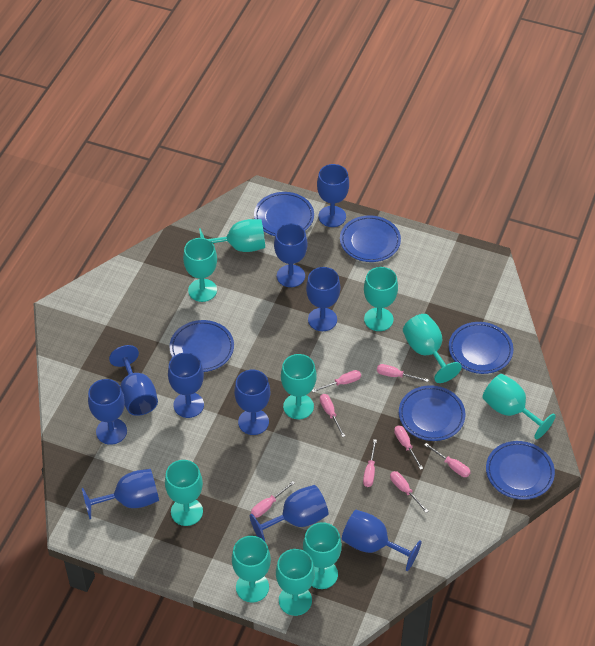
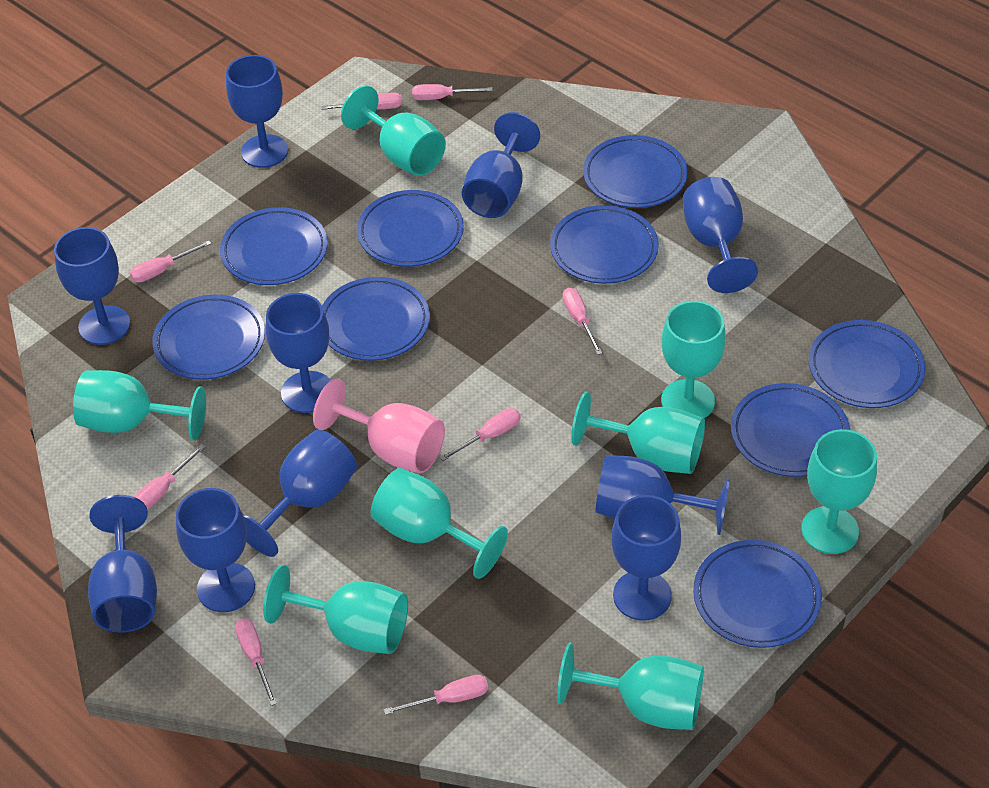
blue plate: [169,320,234,372] [254,192,314,236] [340,215,401,262] [399,385,465,441] [449,322,513,374] [486,441,555,500] = 6 -> [152,295,265,380] [220,207,328,285] [322,277,430,361] [357,190,464,267] [550,205,659,284] [583,135,688,208] [693,540,822,648] [731,383,850,477] [809,320,925,408] = 9
pink goblet: none = 0 -> [313,378,445,473] = 1
turquoise goblet: [165,460,203,526] [183,238,217,302] [199,219,265,252] [232,536,271,603] [276,549,315,616] [281,354,317,419] [303,522,342,589] [364,267,398,331] [403,314,462,383] [482,374,556,439] = 10 -> [73,370,206,441] [263,565,408,654] [341,86,446,176] [370,468,508,579] [557,643,704,730] [571,392,705,474] [661,301,726,418] [801,429,877,554] = 8

